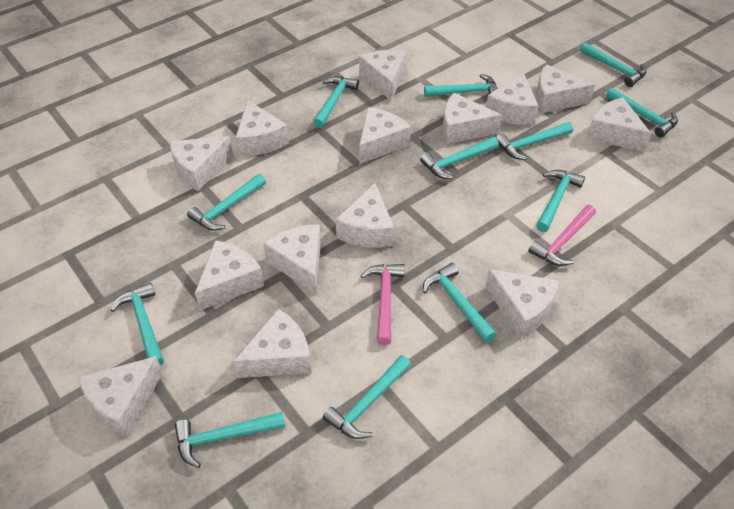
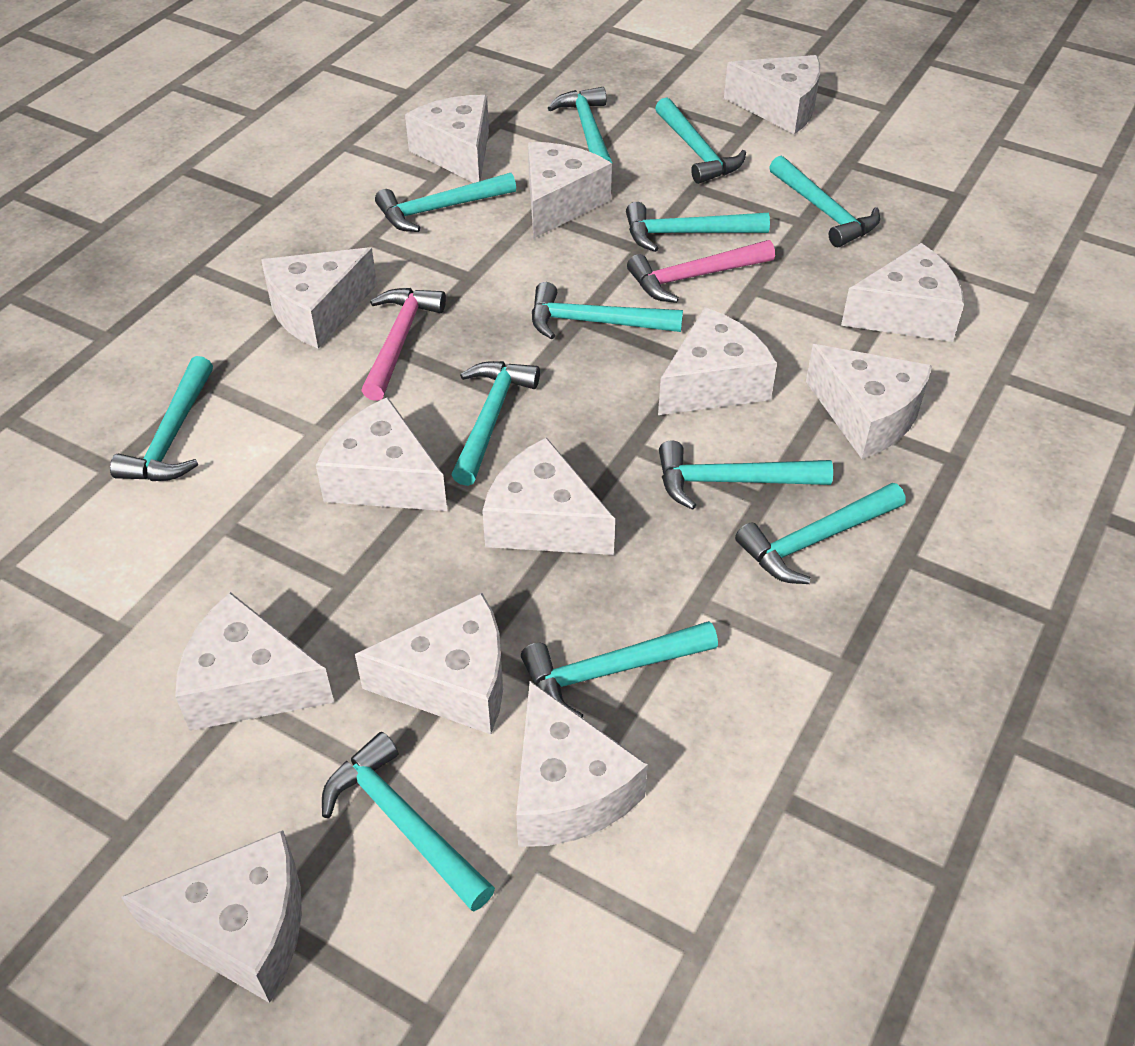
white cheese: [79,356,163,437] [170,136,233,191] [195,240,264,311] [233,309,311,378] [236,100,289,156] [263,224,321,294] [336,183,394,248] [359,50,406,101] [359,107,411,164] [442,93,502,144] [485,269,559,338] [486,72,538,125] [536,64,595,114] [587,98,651,152] = 14 -> [121,830,302,1003] [175,592,334,731] [261,247,377,349] [316,397,447,511] [355,593,503,734] [405,95,489,183] [482,437,615,555] [516,681,648,847] [528,142,612,238] [658,308,777,415] [724,55,820,134] [806,344,932,459] [841,243,964,342] = 13

